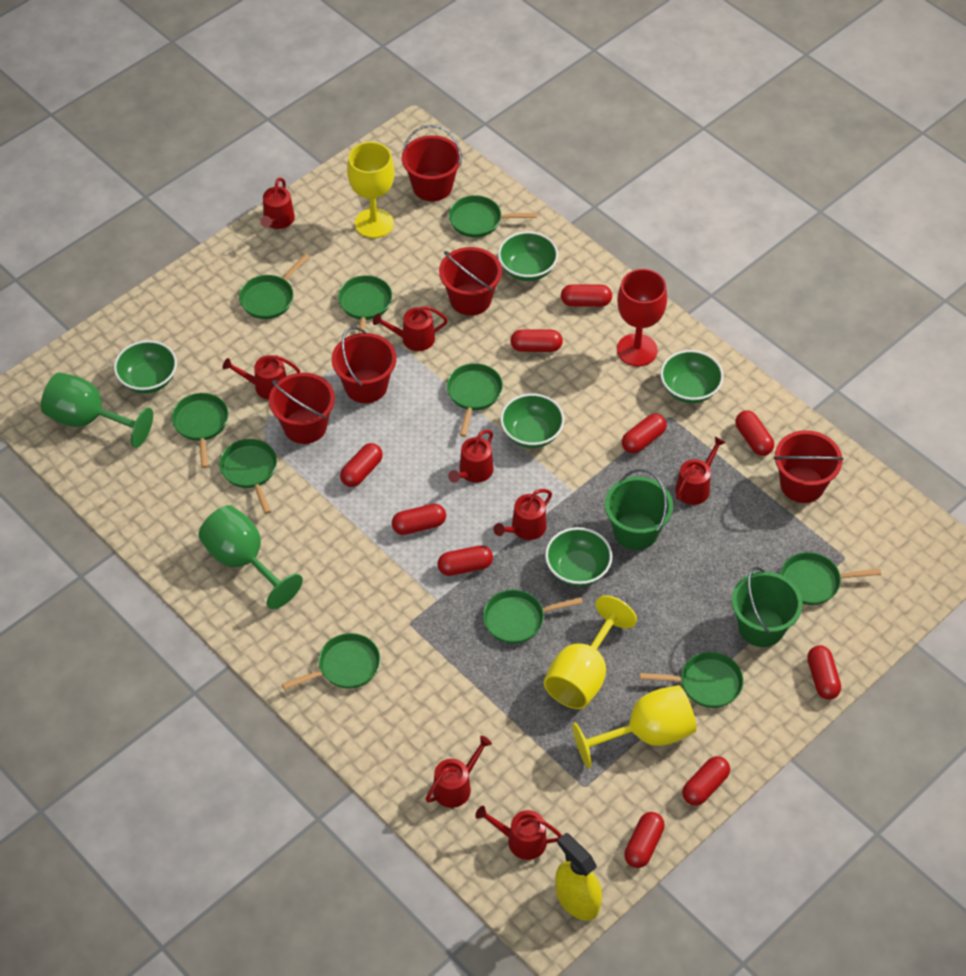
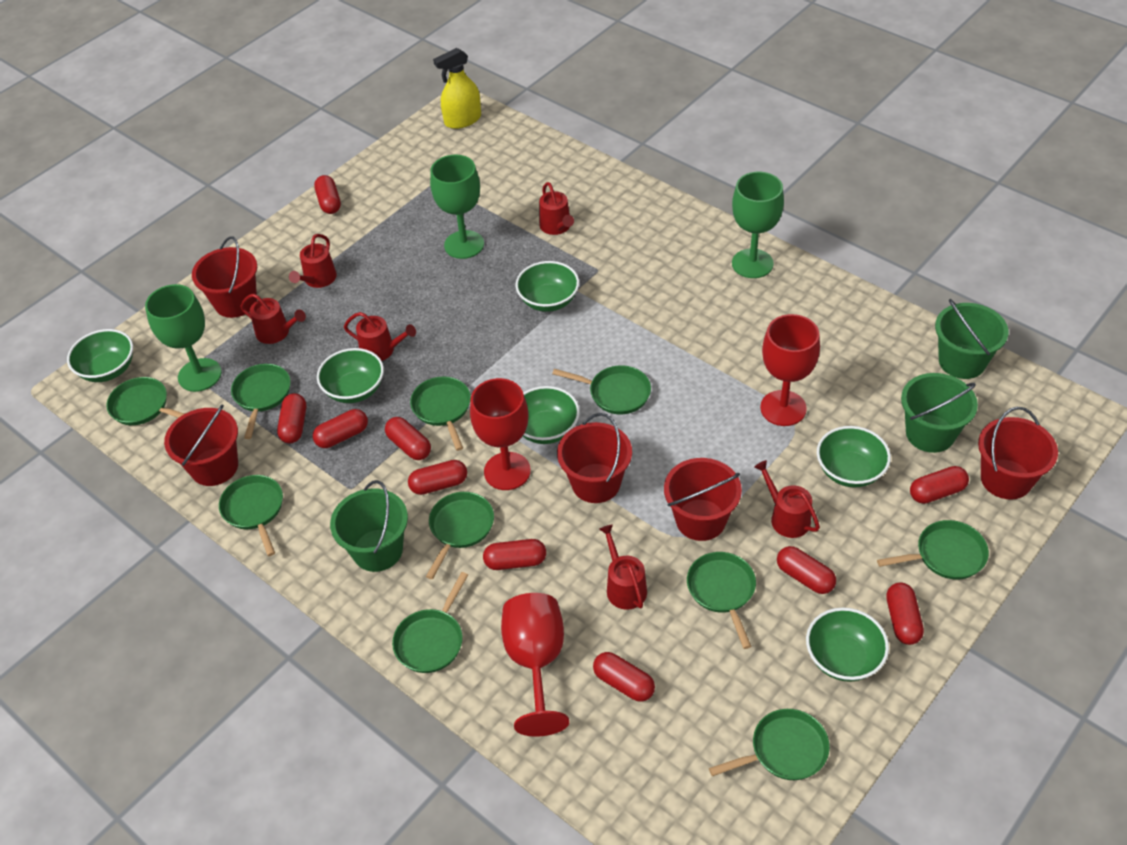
green bowl: [114,340,177,393] [498,231,558,281] [500,393,564,448] [545,527,612,586] [660,350,724,403] = 5 -> [67,329,133,382] [317,348,384,403] [515,261,579,312] [523,386,580,444] [806,607,889,682] [817,426,891,488] = 6
green bucket: [605,469,673,550] [732,567,803,647] = 2 -> [330,480,408,572] [901,373,978,453] [935,299,1008,379] = 3
green goblet: [41,372,153,448] [198,505,303,609] = 2 -> [145,284,222,392] [430,155,484,259] [732,172,784,278] = 3
red goblet: [617,269,667,366] = 1 -> [470,378,531,490] [501,593,569,737] [760,314,820,426] = 3
red watering can: [223,355,300,400] [260,178,295,229] [373,306,448,351] [426,736,492,808] [448,430,494,483] [475,806,562,860] [494,489,552,540] [675,437,726,505] = 8 -> [240,294,306,344] [289,234,337,288] [344,312,416,361] [539,182,574,235] [599,524,647,610] [754,460,820,538] = 6
yellow goblet: [347,142,395,238] [544,595,637,709] [572,685,696,768] = 3 -> none = 0

